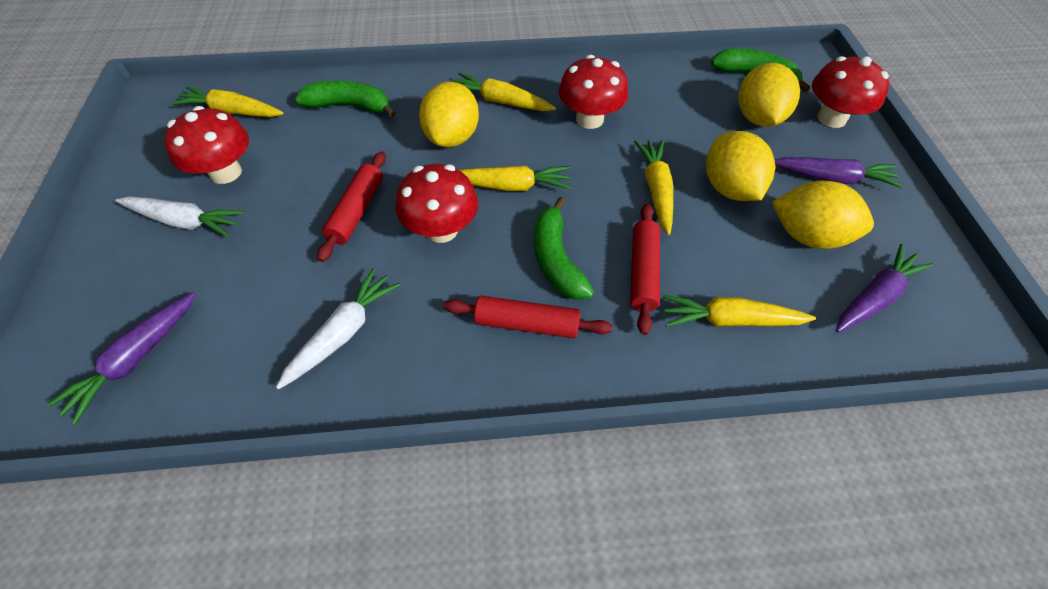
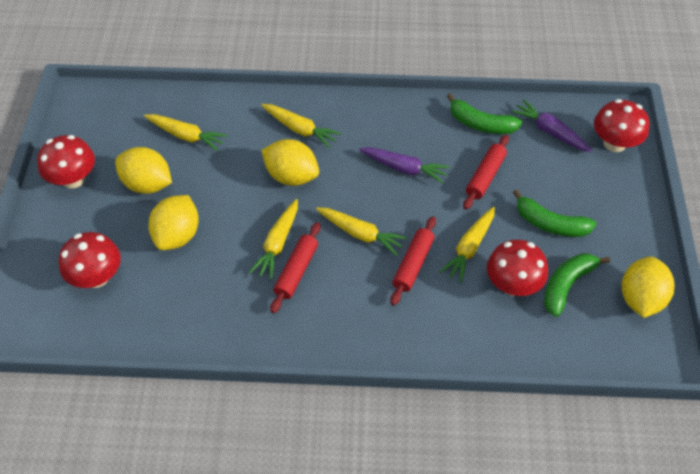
purple carrot: [47,292,196,425] [775,157,903,188] [836,244,933,332] = 3 -> [359,147,450,184] [511,99,592,152] = 2
white carrot: [115,196,244,237] [276,268,400,389] = 2 -> none = 0

